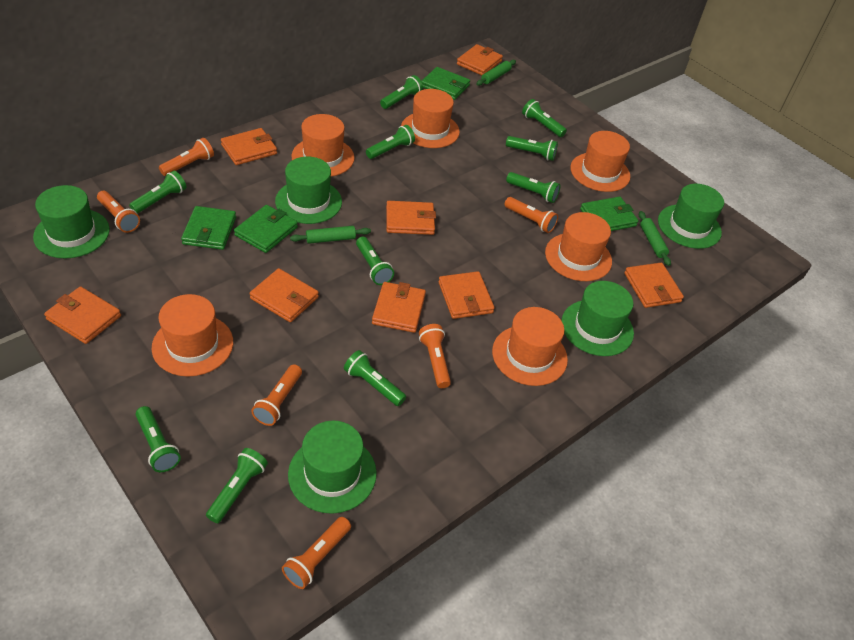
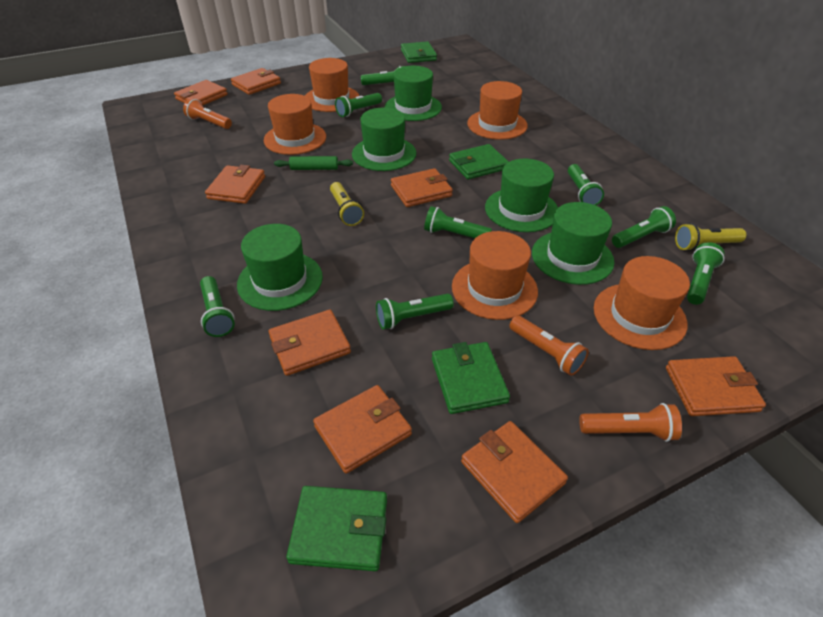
green flashlight: [129,171,186,214] [135,406,181,472] [206,448,268,523] [344,350,406,406] [356,236,394,285] [366,125,415,159] [380,75,423,109] [506,136,558,161] [506,172,560,203] [522,99,567,137] = 10 -> [200,276,235,337] [335,93,382,117] [361,66,404,85] [376,294,454,330] [424,206,492,239] [568,164,604,205] [612,206,676,248] [687,242,725,305] = 8
green rolling pin: [290,226,371,244] [476,60,516,86] [639,211,671,266] = 3 -> [274,156,353,170] = 1
orange flashlight: [97,191,140,233] [159,138,214,176] [251,364,302,426] [282,517,351,589] [419,324,451,388] [504,197,558,233] = 6 -> [183,98,232,129] [509,316,589,376] [579,403,682,442] = 3
orange hat: [152,294,233,377] [292,114,355,177] [401,89,460,148] [492,307,568,386] [545,212,612,281] [570,131,630,192] = 6 -> [264,94,326,155] [305,58,359,112] [452,231,538,320] [467,81,528,140] [594,256,690,350] = 5
yellow flashlight: none = 0 -> [330,182,364,226] [675,223,746,251] = 2

